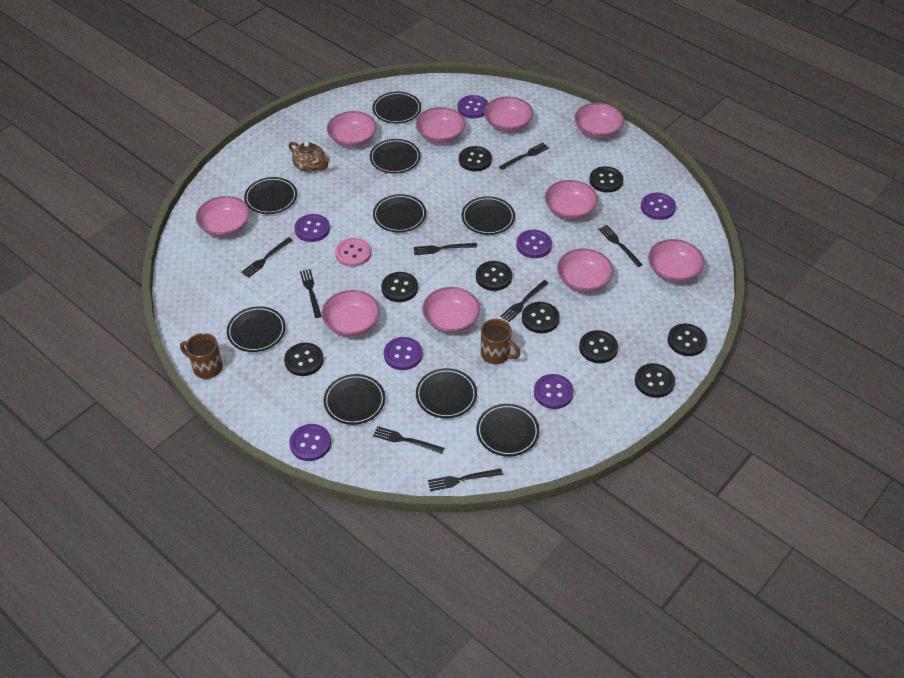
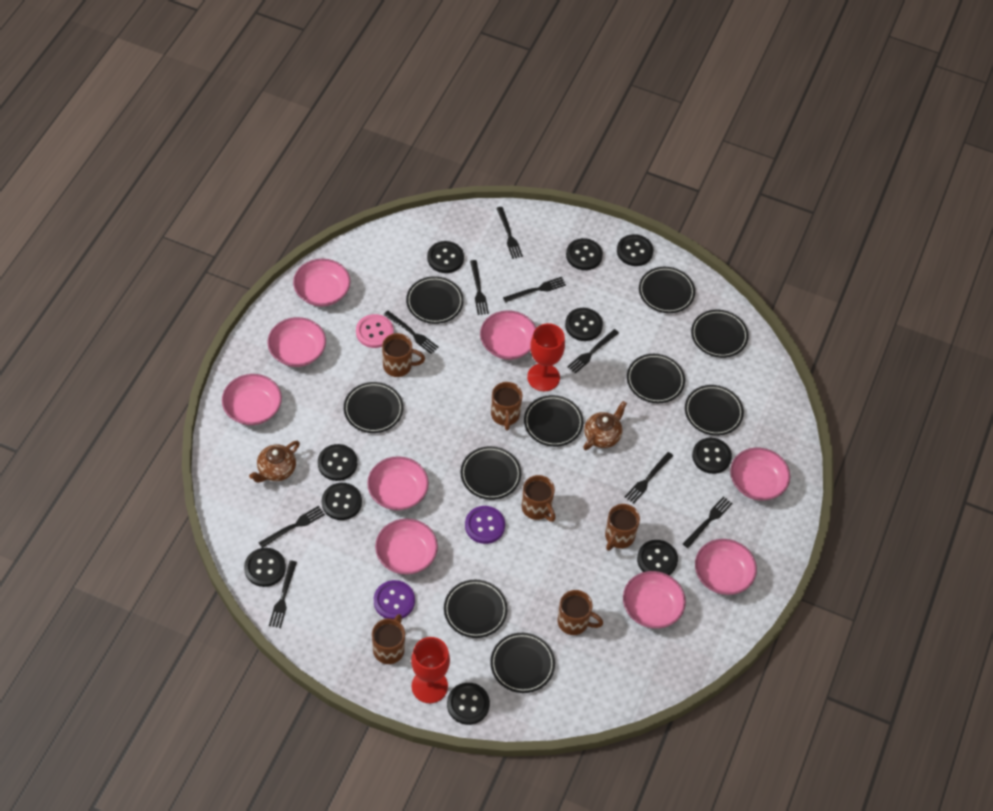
black button: [284,343,324,376] [381,272,418,302] [459,146,492,171] [476,261,512,291] [522,302,560,333] [579,330,618,363] [589,166,624,193] [635,363,675,398] [668,323,707,356] = 9 -> [244,548,286,587] [318,444,357,481] [322,483,362,520] [427,241,464,273] [447,683,490,725] [565,308,603,341] [566,238,603,270] [617,234,653,266] [637,540,678,575] [692,438,732,474] = 10
black fork: [241,237,293,278] [300,269,321,318] [373,426,444,454] [414,243,477,255] [428,469,503,491] [499,143,549,170] [500,280,549,322] [598,225,643,267] = 8 -> [259,506,325,548] [269,560,297,628] [384,311,439,354] [470,260,489,315] [496,207,523,259] [503,277,566,303] [567,329,619,374] [625,452,673,504] [683,497,733,548] = 9
black plate: [227,306,286,352] [244,177,297,214] [324,374,385,425] [370,139,421,174] [373,92,421,123] [373,194,426,232] [416,368,477,418] [461,196,515,235] [476,404,539,457] = 9 -> [344,382,403,433] [406,276,464,324] [444,580,508,638] [461,446,521,500] [490,633,555,693] [524,395,583,447] [627,354,685,403] [639,267,695,313] [685,385,744,436] [691,310,749,358] = 10
brown mug: [180,333,223,379] [481,319,520,364] = 2 -> [372,614,405,664] [382,333,425,377] [491,382,523,430] [522,475,555,522] [557,590,603,635] [605,504,640,551] = 6
brown teapot: [289,142,330,172] = 1 -> [249,441,300,482] [583,401,627,450] = 2
pink bowl: [196,196,250,237] [322,290,380,336] [327,111,377,147] [416,107,465,143] [422,287,480,333] [484,96,533,132] [545,180,598,220] [557,248,613,292] [575,103,624,139] [648,239,704,283] = 10 -> [222,374,282,425] [268,317,326,367] [293,259,350,307] [367,456,429,510] [375,518,438,575] [480,310,536,360] [623,571,686,629] [695,539,757,595] [730,448,790,501] = 9
purple button: [289,424,331,461] [294,214,330,242] [384,337,422,370] [457,95,488,119] [516,230,552,258] [534,374,574,409] [641,193,676,220] = 7 -> [374,580,415,619] [465,506,505,544] = 2
red goblet: none = 0 -> [411,637,450,703] [527,323,565,391] = 2

